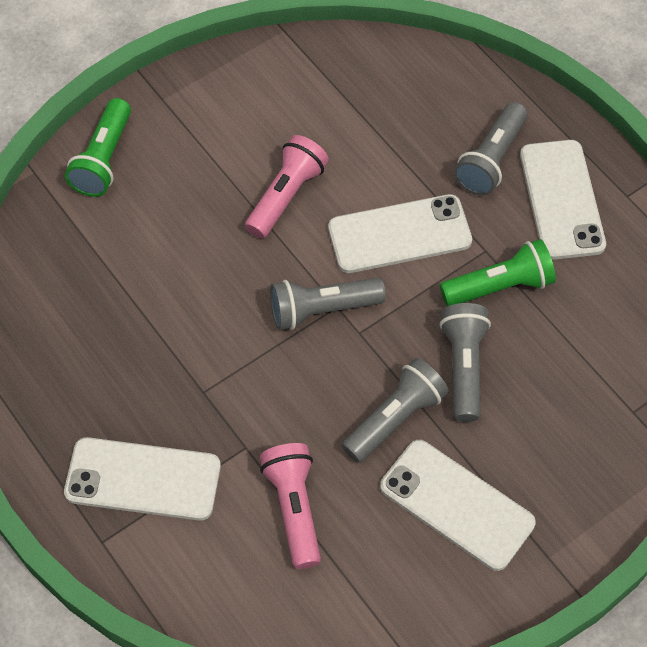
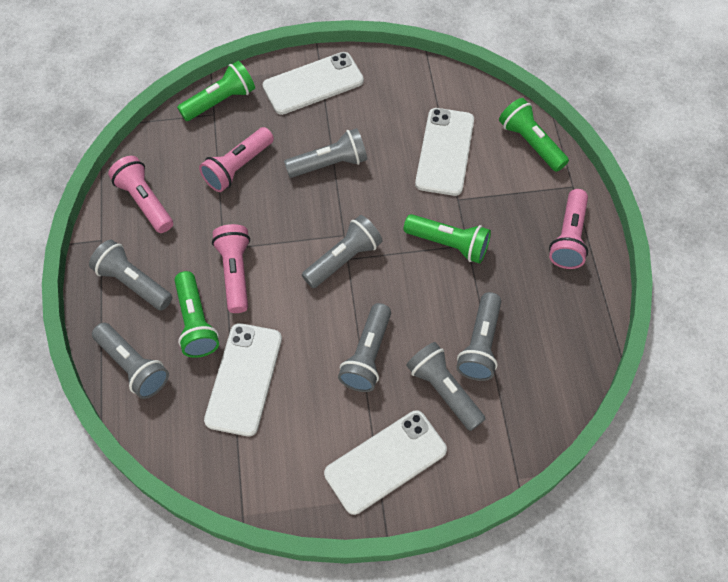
green flashlight: [65,98,131,197] [440,239,556,306] = 2 -> [175,271,219,358] [177,61,255,121] [404,214,491,263] [499,98,569,172] = 4
grey flashlight: [270,278,386,330] [342,358,449,463] [439,303,491,422] [454,102,527,196] = 4 -> [89,240,173,310] [92,323,169,399] [284,128,367,178] [302,215,383,288] [338,303,391,392] [406,342,485,431] [456,292,501,381] = 7
pink flashlight: [245,135,329,239] [260,443,321,569] = 2 -> [108,156,173,233] [199,127,274,192] [212,224,250,313] [549,189,588,269] = 4

